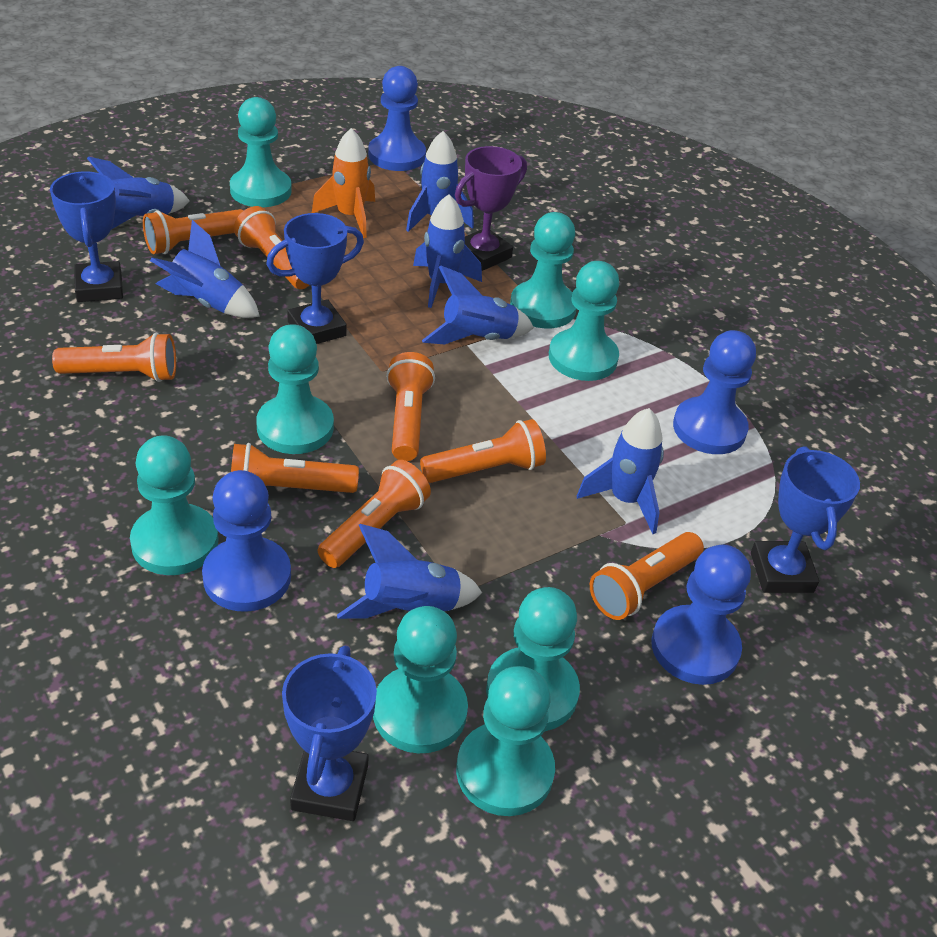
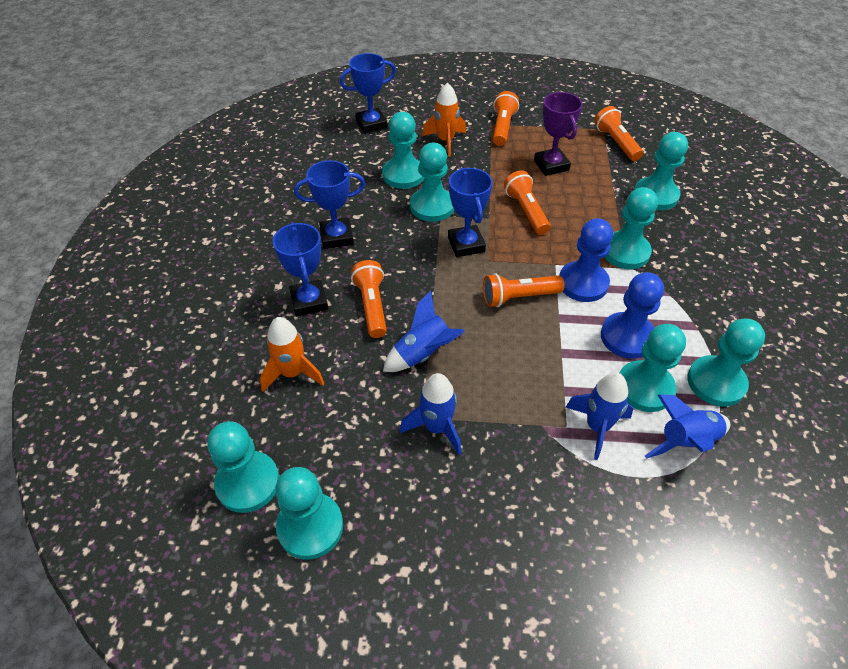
blue pawn: [202,470,291,612] [368,66,426,171] [651,545,751,685] [673,330,756,454] = 4 -> [559,218,613,302] [601,272,664,359] = 2
blue rocket: [87,156,189,230] [150,220,260,318] [337,524,482,619] [406,131,474,232] [413,194,482,308] [422,265,534,344] [577,408,664,534] = 7 -> [383,291,465,372] [400,373,461,455] [566,372,633,460] [645,394,730,459] = 4
orange flashlight: [52,333,176,382] [143,209,244,254] [231,443,359,493] [234,206,309,289] [318,460,431,568] [386,352,435,461] [420,419,546,483] [590,532,704,620] = 8 -> [351,260,387,338] [483,273,565,307] [493,91,519,146] [504,170,550,235] [594,106,643,161] = 5
orange rocket: [312,128,375,238] = 1 -> [260,317,324,392] [422,82,466,157] = 2

